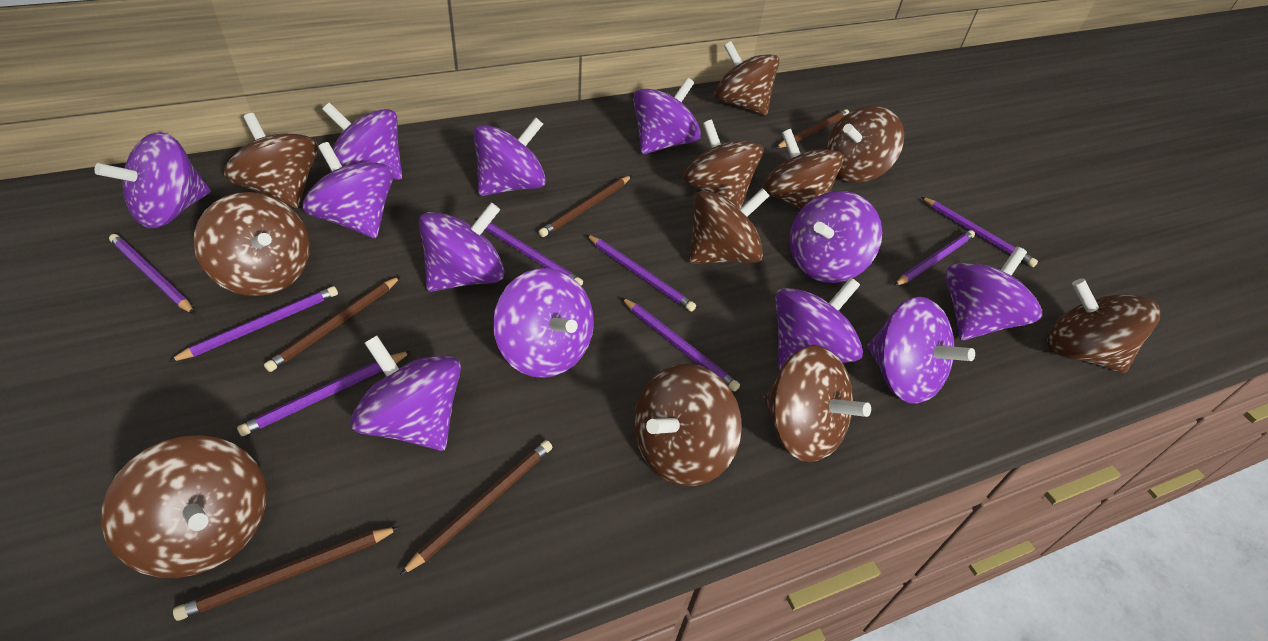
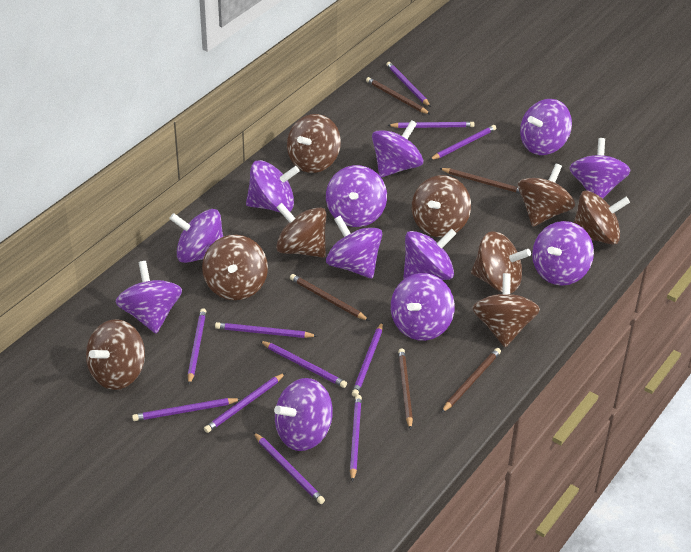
brown spinning top: [101,435,267,578] [194,192,310,296] [224,113,318,208] [634,364,742,486] [683,120,763,209] [689,188,769,264] [714,41,780,115] [762,129,844,209] [763,346,871,462] [826,106,904,183] [1047,278,1160,373] = 11 -> [86,319,145,390] [202,235,268,300] [276,203,326,258] [287,114,341,173] [412,175,471,237] [471,231,531,293] [472,273,540,347] [518,164,575,227] [574,191,630,245] = 9
purple pencil: [109,234,195,314] [168,286,338,362] [237,351,411,436] [476,218,583,286] [586,234,696,312] [621,297,740,392] [894,230,975,286] [921,197,1038,267] = 8 -> [132,398,241,421] [188,308,206,385] [204,373,285,433] [215,322,317,338] [253,432,325,504] [260,341,347,388] [350,395,362,482] [352,322,383,397] [386,62,431,107] [387,122,475,128] [430,125,496,160] = 11

